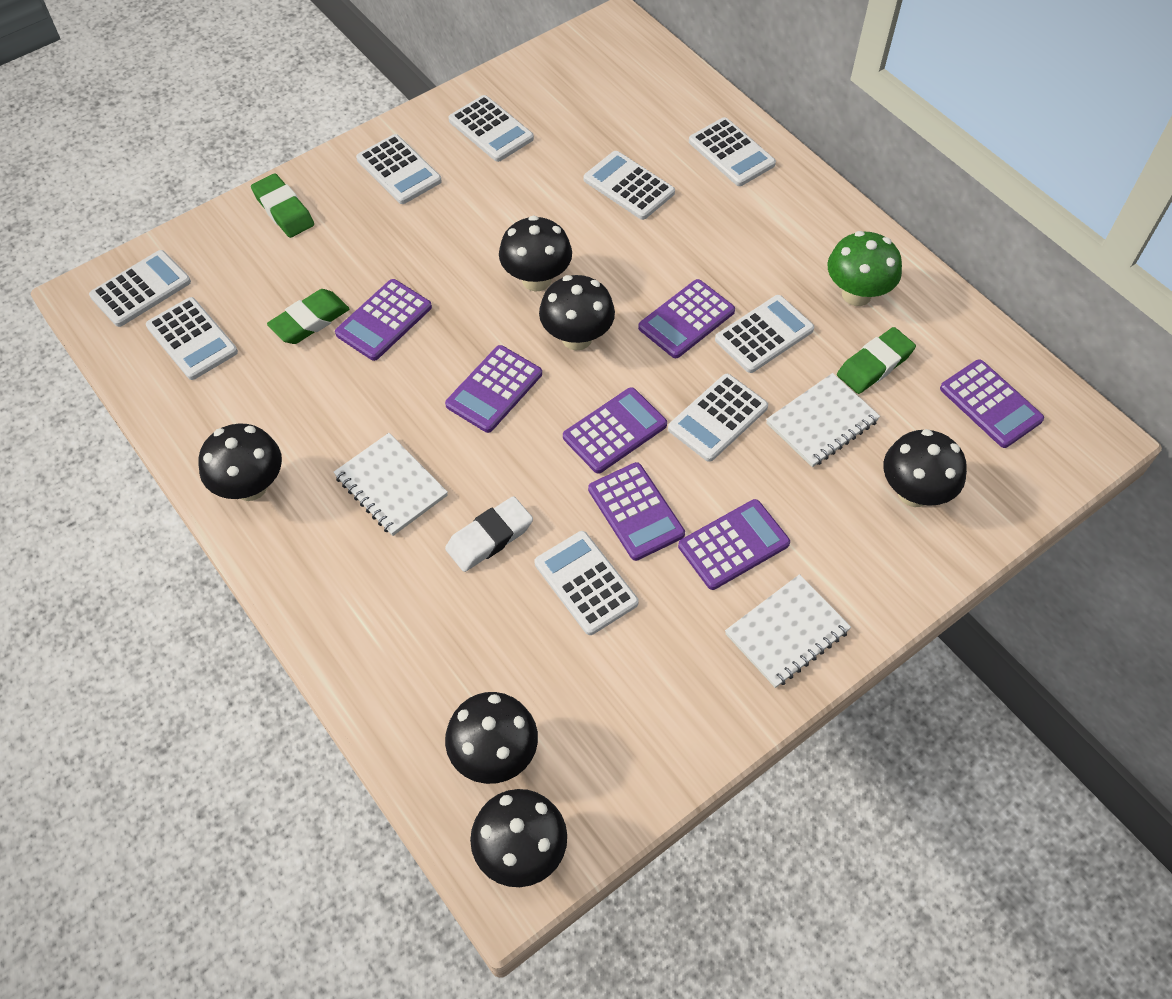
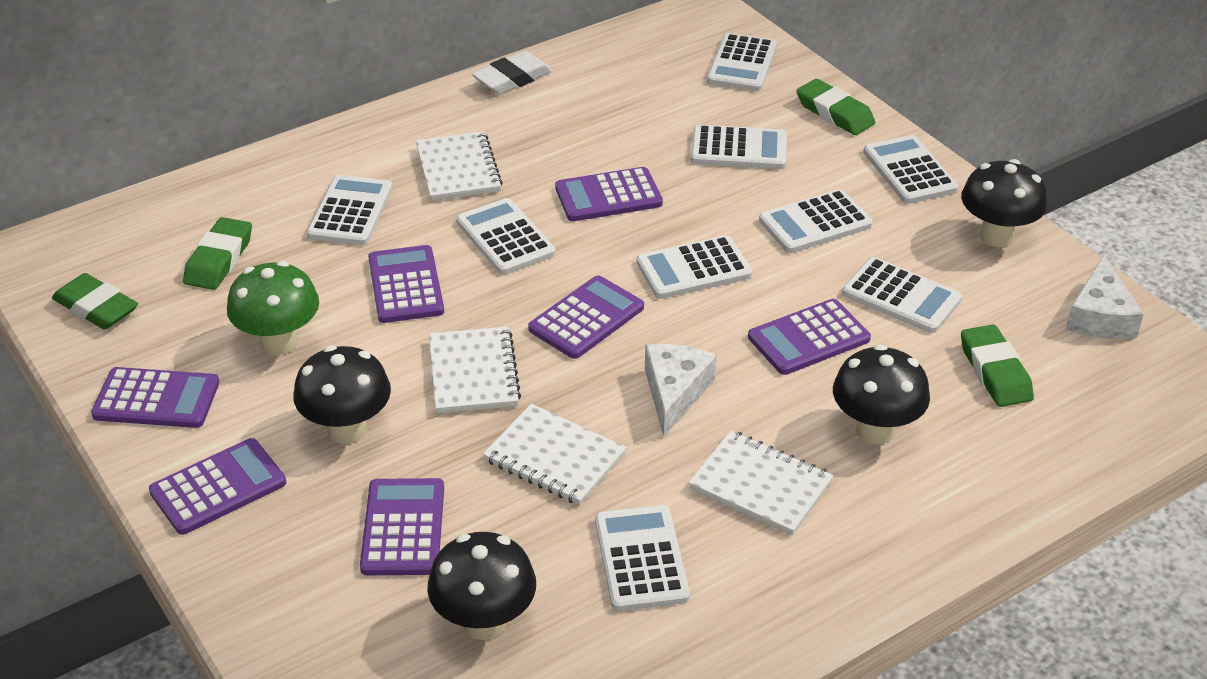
black mushroom: [198,423,282,501] [445,692,538,784] [470,789,567,887] [499,216,572,292] [539,275,615,350] [883,429,967,507] = 6 -> [293,345,391,444] [427,532,536,640] [833,344,930,444] [961,159,1047,247] = 4
green eraser: [251,173,314,238] [267,289,349,344] [837,327,916,394] = 3 -> [52,273,138,330] [183,217,252,290] [796,79,875,135] [961,325,1034,407] = 4
white cheese: none = 0 -> [645,344,717,436] [1066,255,1144,339] = 2
white notebook: [334,433,448,536] [725,574,851,688] [766,373,880,467] = 3 -> [416,131,503,201] [429,327,521,413] [483,404,627,505] [689,431,834,535] = 4

